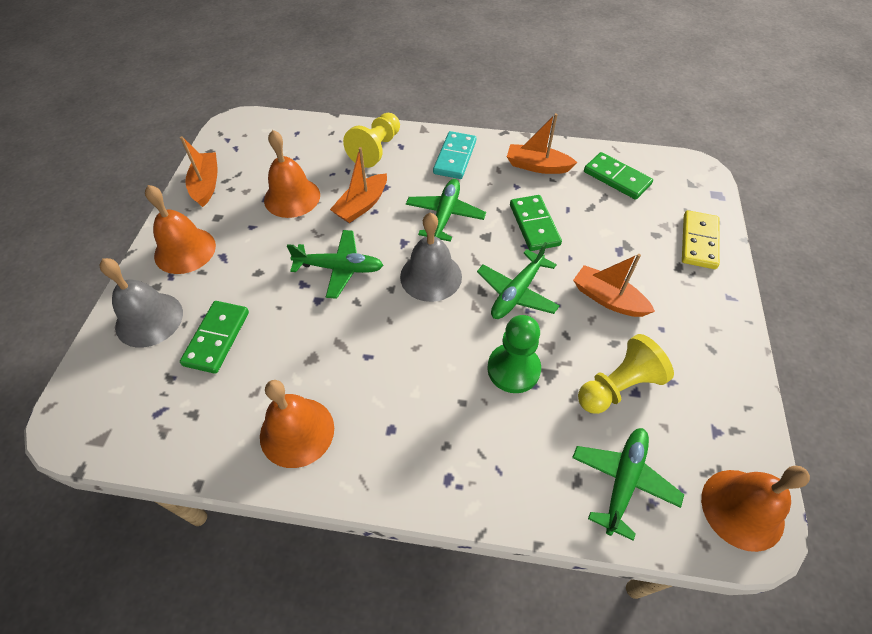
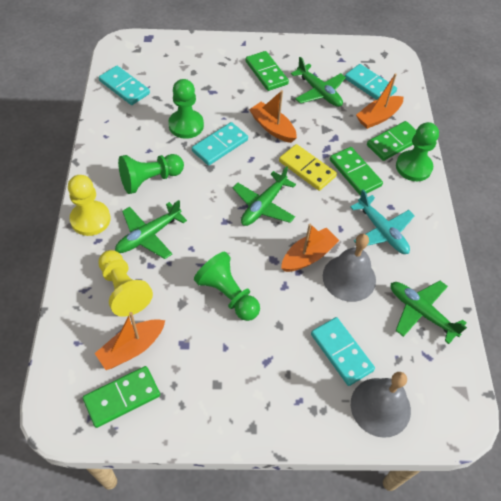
green domino: [180,301,249,374] [510,195,562,251] [584,152,653,200] = 3 -> [83,366,160,428] [246,51,289,91] [330,147,383,196] [367,121,416,161] = 4
green pawn: [487,315,541,393] = 1 -> [118,154,184,194] [168,79,204,139] [194,252,260,321] [396,122,439,181] = 4
orange bell: [145,185,216,274] [260,380,334,468] [264,130,320,218] [701,466,810,552] = 4 -> none = 0
turquoise domino: [433,131,476,179] = 1 -> [99,66,150,105] [192,122,248,166] [311,317,375,386] [345,64,397,100] = 4
turquoise plane: none = 0 -> [350,190,415,254] = 1

